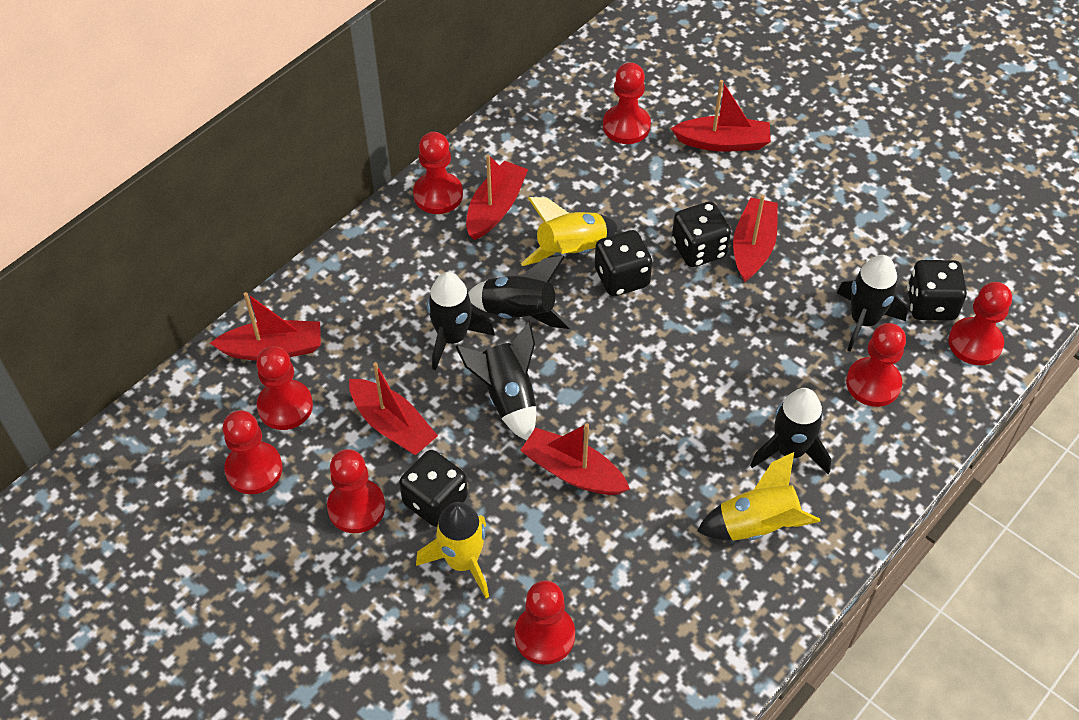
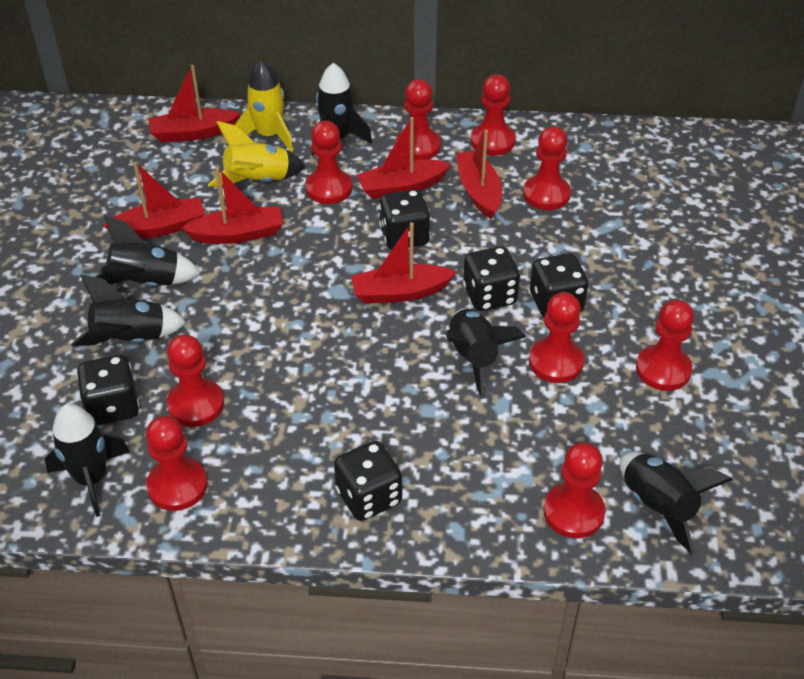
black dice: [399,450,468,527] [595,230,652,296] [672,201,731,267] [907,260,967,321] = 4 -> [77,355,139,425] [334,441,402,521] [379,189,430,250] [463,246,520,311] [530,253,588,317] = 5
black rocket: [427,272,495,371] [456,322,536,441] [468,256,571,329] [750,388,831,474] [837,255,908,352] = 5 -> [45,404,130,517] [71,274,187,346] [95,215,201,287] [311,63,372,156] [446,308,526,399] [620,452,733,555] = 6
red pawn: [223,410,282,494] [256,346,313,430] [327,449,385,533] [413,132,463,214] [514,580,575,665] [603,62,651,144] [846,323,906,407] [948,282,1012,365] = 8 -> [146,416,208,511] [167,334,224,427] [305,121,352,204] [396,79,441,160] [471,74,516,156] [523,126,571,210] [529,292,584,383] [543,442,605,538] [636,299,694,391] = 9
yellow rocket: [416,502,489,598] [521,197,618,266] [697,452,821,541] = 3 -> [208,121,306,187] [235,60,293,152] = 2

